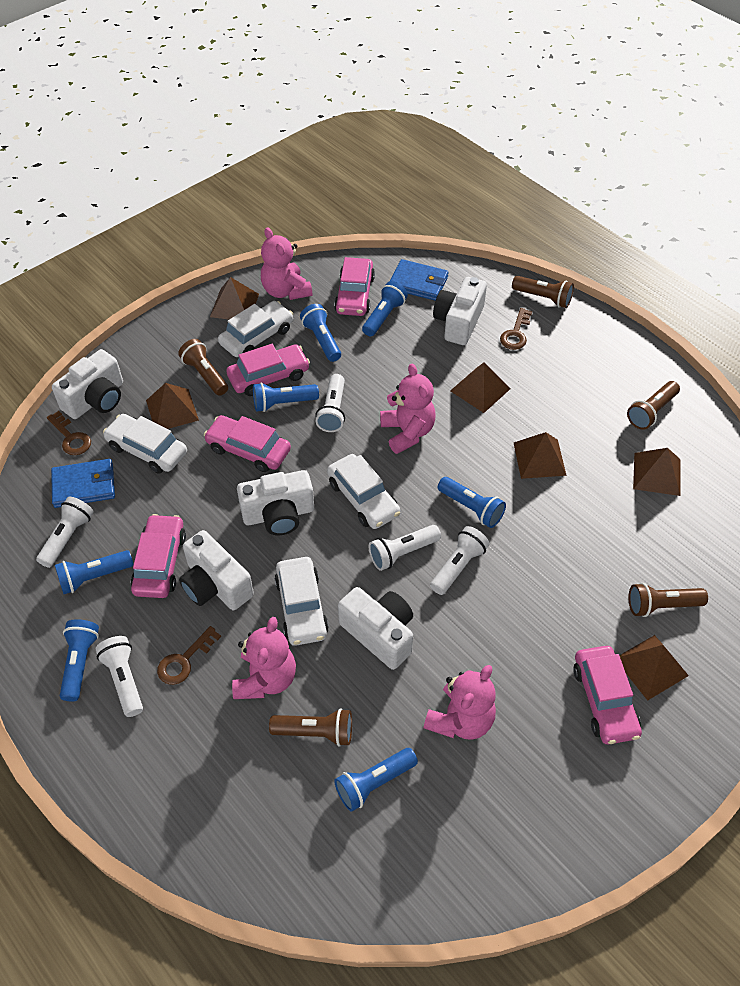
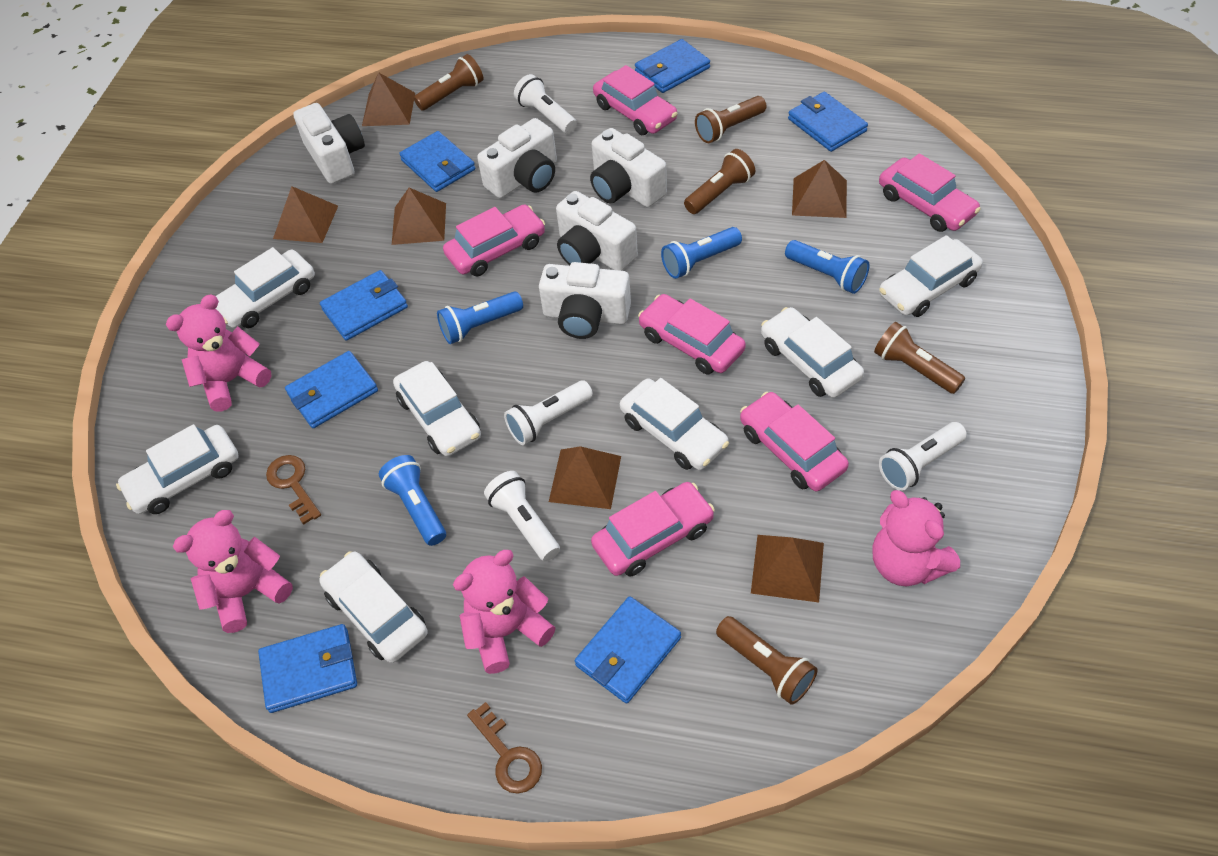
blue flashlight: [55,550,133,594] [60,619,99,702] [253,382,319,412] [300,304,341,362] [334,748,418,812] [362,281,408,336] [437,477,506,528] = 7 -> [379,455,446,546] [437,292,523,344] [661,227,742,279] [785,240,870,294] = 4
blue wallet: [51,459,115,508] [390,259,449,301] = 2 -> [258,624,357,713] [285,351,378,428] [320,270,408,341] [399,131,475,192] [575,596,681,704] [635,39,710,93] [788,92,868,152] = 7
brown key: [47,411,91,455] [157,626,221,685] [500,308,532,350] = 3 -> [266,455,321,525] [467,702,542,794] = 2
pink car: [131,514,186,598] [204,415,291,472] [226,344,310,396] [334,257,375,316] [573,646,642,744] = 5 -> [443,205,545,276] [591,482,715,577] [593,65,677,135] [638,294,746,375] [740,392,849,491] [879,153,981,232] = 6
white car: [103,414,187,474] [218,301,293,357] [274,557,329,646] [327,454,401,529] = 4 -> [116,424,239,514] [215,247,315,328] [319,551,428,663] [393,361,481,456] [620,378,729,470] [761,307,864,398] [879,235,983,317] = 7
white flashlight: [36,497,94,568] [96,636,143,717] [315,374,345,432] [369,525,441,571] [430,526,489,595] = 5 -> [484,471,560,561] [504,380,593,445] [514,74,577,134] [879,422,967,491] = 4

